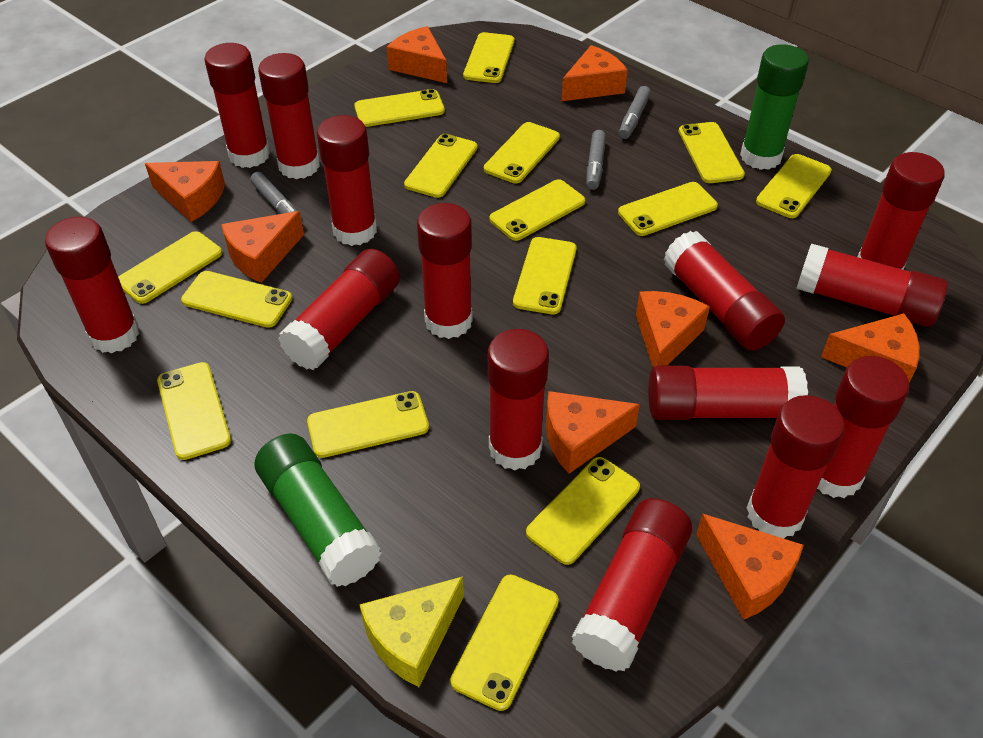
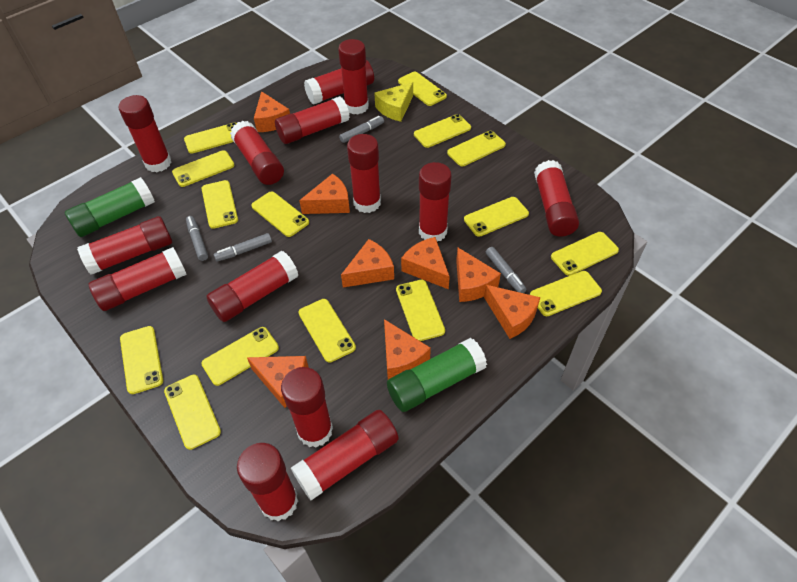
grey marker: [250,172,303,222] [587,130,606,190] [619,86,651,139] = 3 -> [186,216,208,261] [214,233,272,262] [339,116,384,143] [486,247,527,293] = 4

